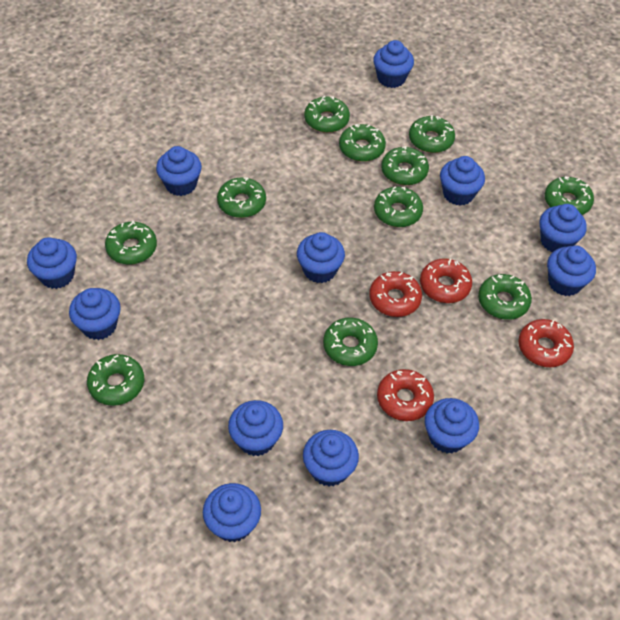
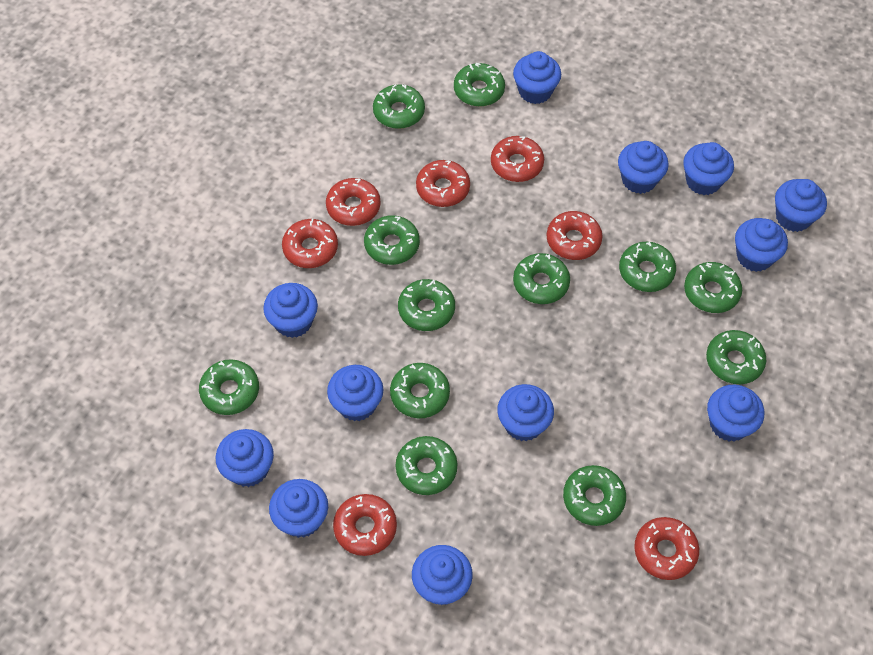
green donut: [87,354,144,406] [105,221,157,265] [217,177,266,218] [304,96,350,133] [323,318,378,366] [339,124,386,162] [374,186,423,227] [381,146,429,185] [409,115,455,153] [478,274,532,320] [545,176,594,215] = 11 -> [199,359,259,415] [364,215,420,265] [373,84,425,129] [390,363,450,418] [396,436,458,495] [398,279,455,331] [454,63,505,107] [513,253,570,304] [563,465,626,526] [619,242,676,292] [684,262,742,313] [706,330,766,384] = 12
red donut: [369,271,422,317] [377,369,434,421] [420,259,472,303] [518,319,574,367] = 4 -> [282,219,338,268] [326,178,381,226] [333,494,397,556] [416,160,470,207] [491,136,544,182] [547,211,603,260] [634,517,699,580] = 7

